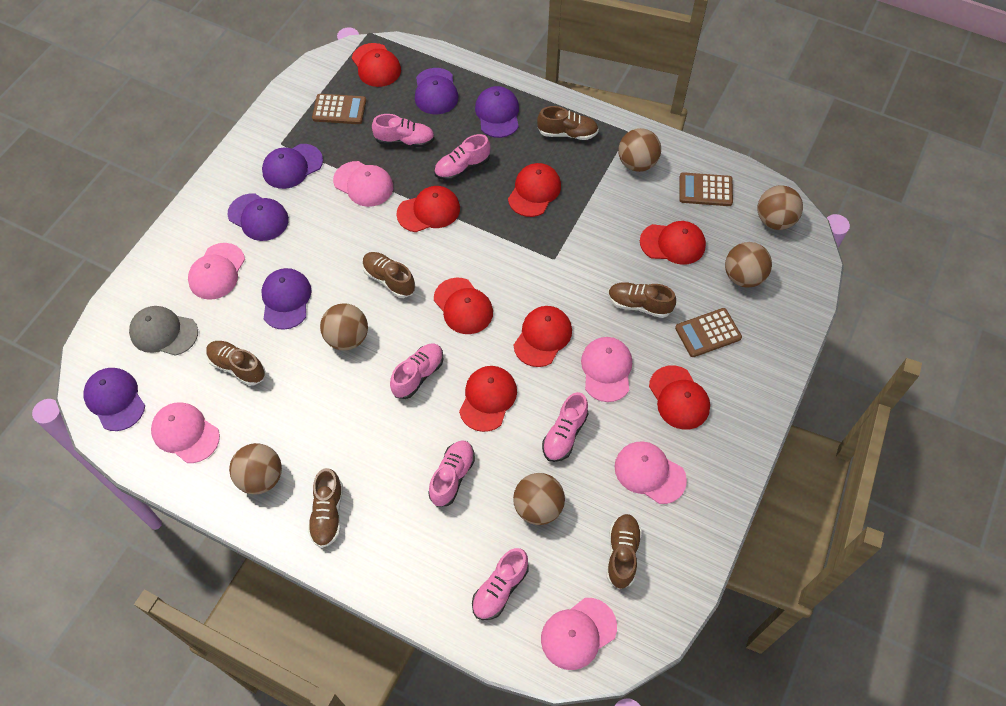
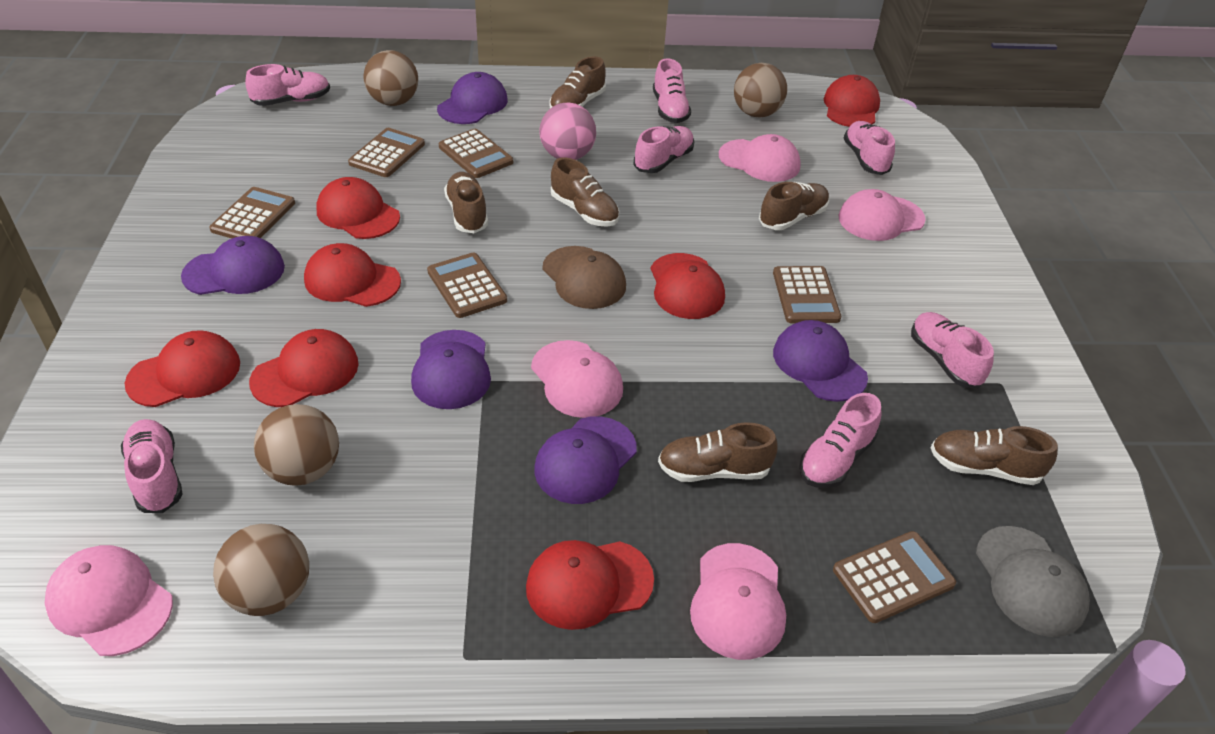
brown ball: [229,443,282,494] [320,303,368,351] [513,473,565,525] [618,128,661,172] [725,242,772,288] [757,185,803,230] = 6 -> [213,524,309,616] [254,404,339,486] [364,50,418,106] [734,63,787,118] = 4
brown calculator: [312,94,366,124] [675,308,742,357] [679,172,733,206] = 3 -> [209,187,295,239] [348,128,425,177] [427,253,507,318] [439,129,513,178] [773,266,841,323] [833,531,956,623] = 6
brown cap: none = 0 -> [542,246,626,309] = 1
pink ball: none = 0 -> [539,103,596,160] = 1
pink cap: [151,402,220,463] [188,243,245,300] [333,161,393,207] [541,598,617,670] [581,337,632,402] [615,442,687,504] = 6 -> [45,545,173,656] [531,340,623,418] [690,543,786,660] [719,134,801,182] [838,189,926,241] = 5
pink shoe: [372,114,435,147] [390,343,443,399] [428,440,475,507] [434,134,491,181] [472,548,529,620] [542,392,589,462] = 6 -> [121,419,183,513] [245,64,330,106] [633,126,694,173] [653,58,691,123] [799,393,881,488] [844,121,895,175] [911,312,994,388] = 7
purple cap: [84,368,145,431] [228,193,289,241] [261,268,312,330] [262,144,323,189] [415,68,459,114] [475,86,519,138] = 6 -> [181,236,285,295] [411,330,491,409] [437,72,508,124] [534,416,637,504] [773,320,868,402] = 5
red cap: [352,43,401,87] [396,186,460,232] [434,278,493,334] [459,366,517,432] [508,163,561,217] [514,306,572,367] [640,221,706,265] [649,365,710,430] = 8 -> [125,330,240,407] [249,329,359,407] [304,243,401,307] [316,177,400,239] [526,540,654,630] [650,253,725,319] [824,75,880,127] = 7

